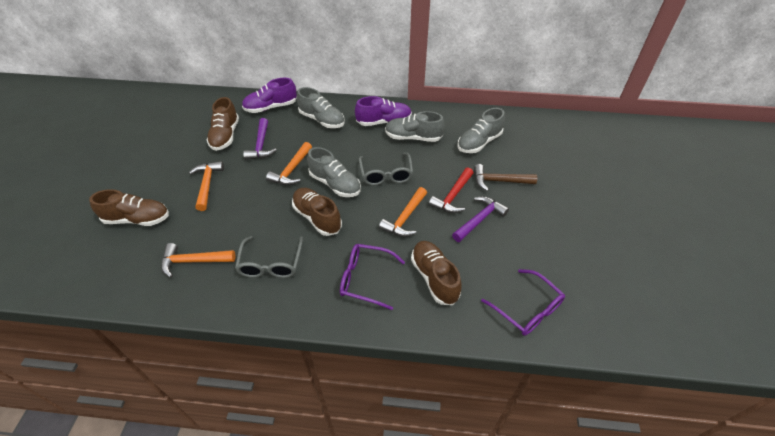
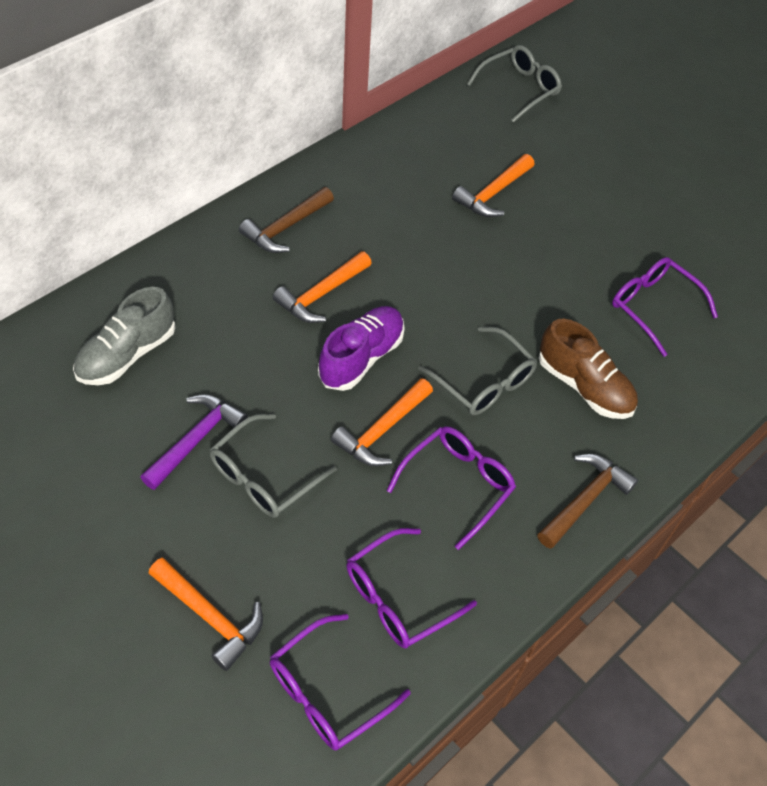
brown hammer: [474,164,537,191] = 1 -> [239,187,334,253] [537,454,638,549] = 2
brown shoe: [89,189,169,226] [207,97,239,151] [292,188,342,236] [411,241,462,305] = 4 -> [539,319,638,419] = 1
grey glasses: [235,236,303,278] [359,152,413,186] = 2 -> [210,414,337,518] [418,327,537,415] [467,45,562,123] = 3
grey shoe: [297,87,344,128] [307,147,361,197] [385,111,445,142] [458,108,505,153] = 4 -> [73,287,176,385] = 1
purple glasses: [340,244,405,310] [481,269,565,336] = 2 -> [270,614,411,750] [346,528,477,649] [386,426,516,550] [612,257,718,357] = 4
purple hammer: [243,118,277,160] [452,196,509,242] = 2 -> [140,394,248,490] = 1
purple shoe: [242,78,297,113] [355,96,412,126] = 2 -> [318,306,405,391] = 1
red hammer: [429,167,473,213] = 1 -> none = 0

